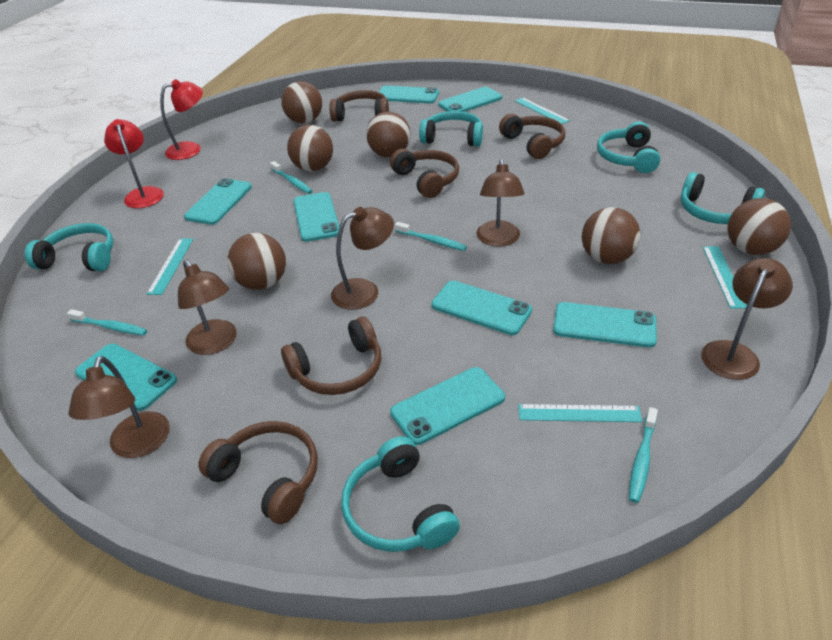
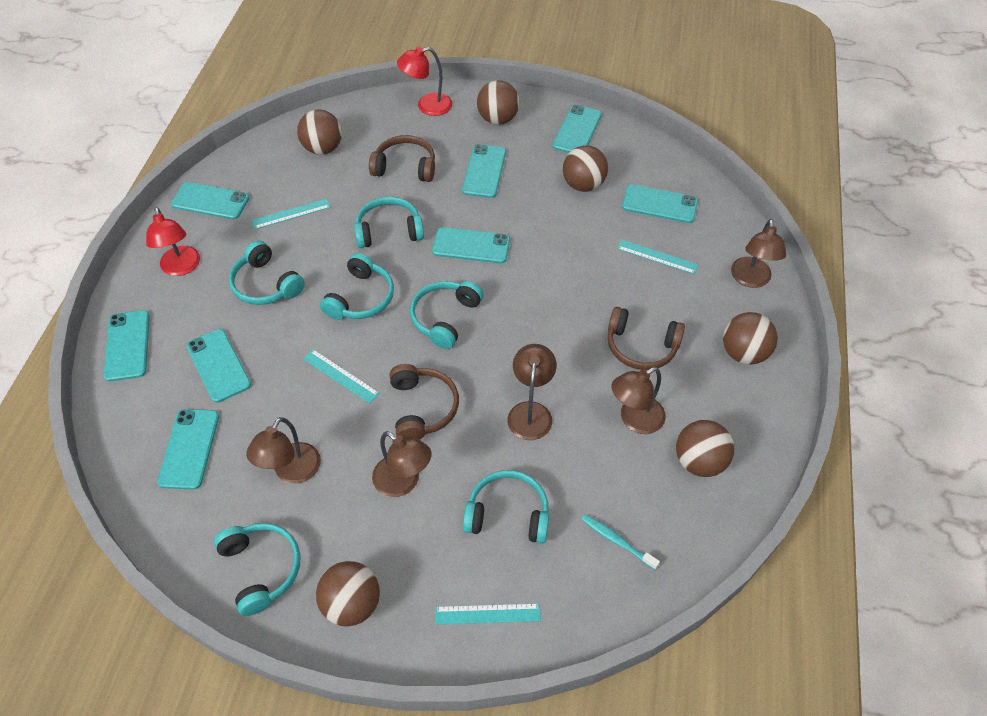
brown headphones: [198,421,318,524] [281,317,381,395] [329,90,389,122] [390,149,459,198] [499,114,565,159] = 5 -> [369,135,435,182] [389,364,459,440] [608,307,685,370] = 3
turquoise headphones: [25,223,114,271] [341,436,460,552] [419,111,483,147] [597,122,660,173] [681,172,765,224] = 5 -> [214,523,301,616] [229,241,305,305] [320,253,394,320] [354,197,424,248] [410,281,484,349] [463,470,550,544] = 6
turquoise toothbrush: [67,309,147,336] [270,161,313,194] [395,222,467,251] [629,407,658,503] = 4 -> [581,514,660,570] = 1

